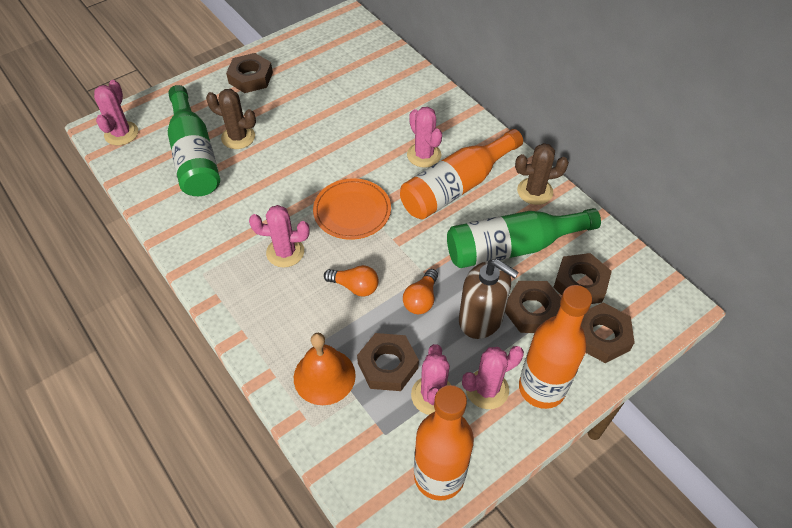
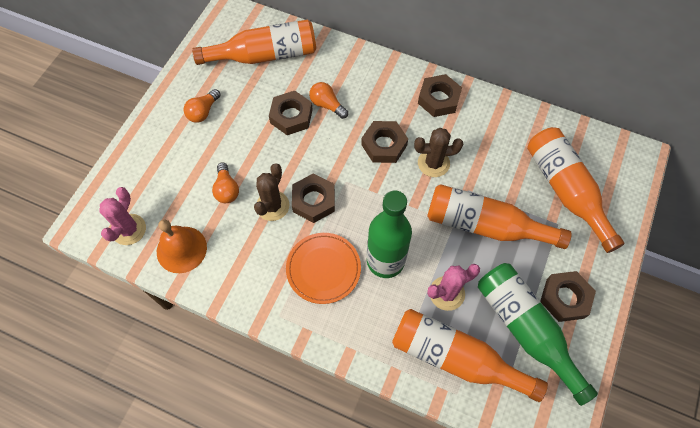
brown soap dispenser: [459,259,519,339] = 1 -> none = 0
orange bottle: [400,129,523,219] [414,385,474,501] [519,285,592,409] = 3 -> [192,19,316,65] [392,309,548,402] [427,184,572,249] [527,127,625,253] = 4
orange light bulb: [324,265,378,297] [403,269,438,314] = 2 -> [184,89,221,123] [212,162,239,203] [309,82,348,119] = 3
pink cactus: [94,80,138,145] [249,205,310,268] [407,107,442,168] [411,344,451,415] [462,346,524,409] = 5 -> [99,187,146,245] [427,264,480,311] = 2

